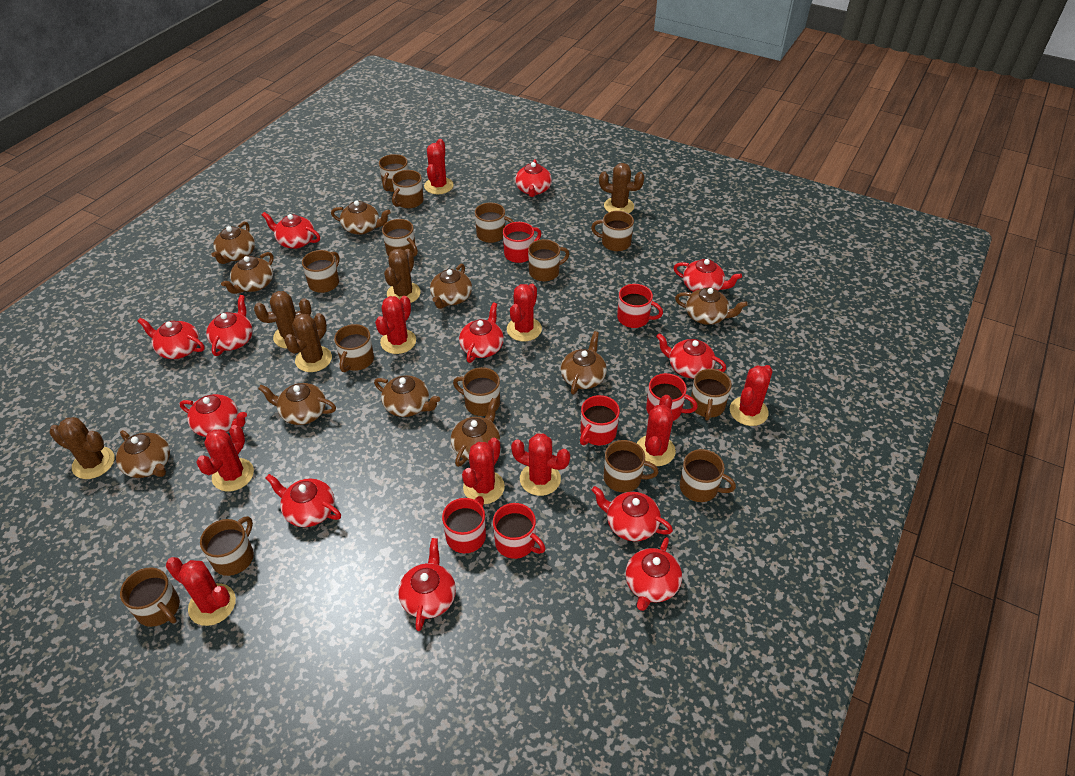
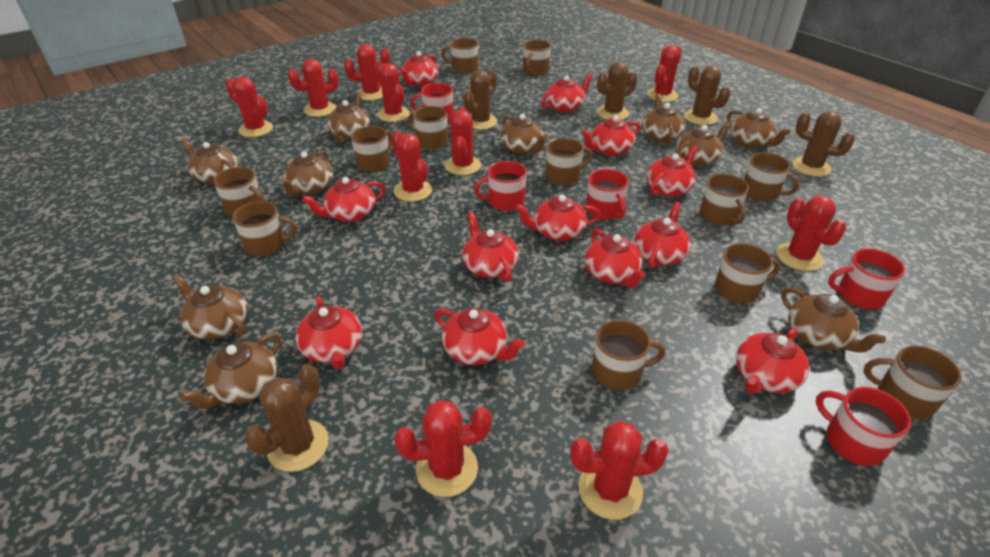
brown mug: [120,567,180,627] [200,516,254,576] [302,250,339,293] [334,324,374,372] [379,154,408,192] [382,219,418,257] [392,170,424,208] [453,367,500,416] [475,202,514,243] [528,239,569,281] [591,211,634,251] [604,440,659,492] [680,449,736,502] [690,369,732,421] = 14 -> [213,167,266,217] [233,201,297,256] [351,126,392,172] [408,106,448,149] [441,38,478,73] [523,40,551,75] [545,138,592,185] [592,320,665,390] [700,174,749,225] [715,243,780,303] [744,153,800,202] [864,345,962,419] = 12
red cactus: [166,557,236,626] [196,425,254,491] [375,296,416,354] [424,139,454,194] [462,438,505,504] [507,284,542,341] [511,434,570,496] [637,395,676,466] [730,365,773,426] = 9 -> [226,77,273,137] [288,59,339,117] [344,44,390,100] [376,63,410,122] [392,131,432,202] [394,400,492,497] [445,107,481,175] [570,421,669,520] [647,46,682,102] [777,196,846,271] = 10
red mug: [442,496,486,553] [493,503,546,559] [503,222,541,263] [580,395,620,445] [617,284,663,328] [646,373,698,421] = 6 -> [410,83,454,122] [474,161,527,211] [586,169,629,220] [816,387,911,466] [828,248,905,309] = 5

